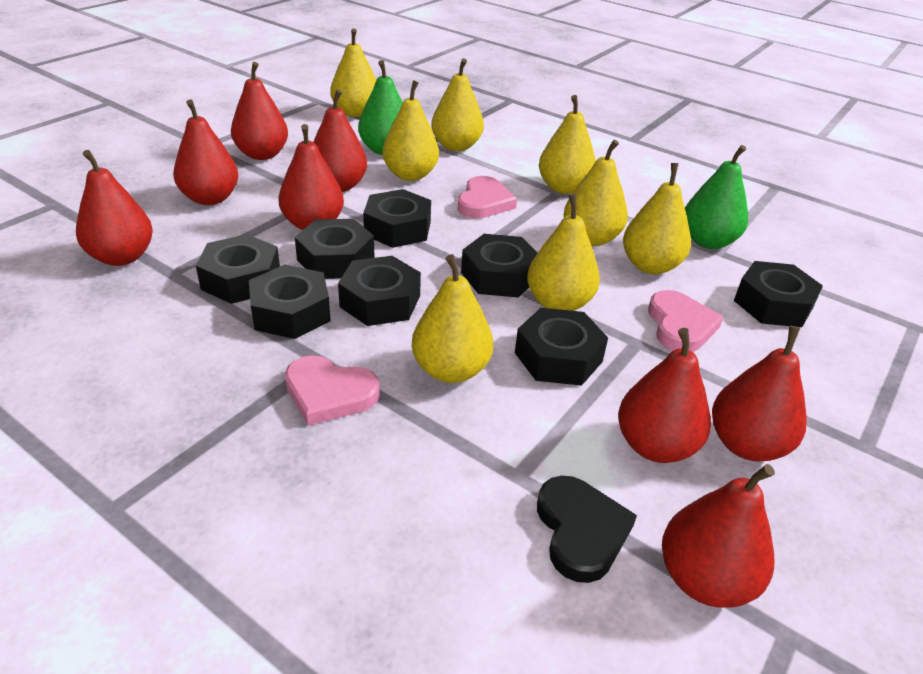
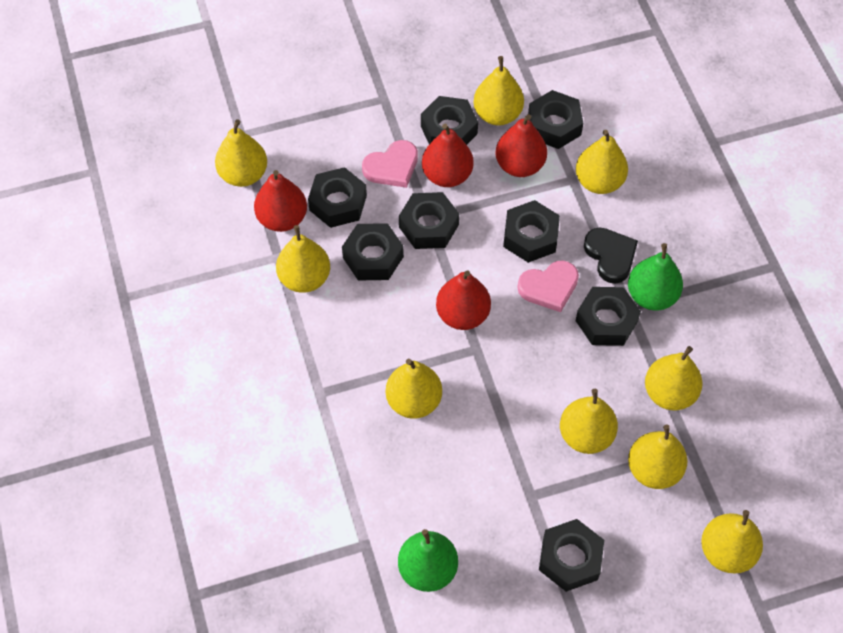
pink heart: [285,355,380,425] [457,176,517,218] [648,290,723,352] = 3 -> [362,140,418,188] [517,260,579,312] = 2
red pear: [76,150,153,266] [173,100,238,205] [231,62,288,160] [278,124,344,230] [314,89,367,192] [618,328,711,463] [662,464,775,608] [712,326,807,462] = 8 -> [254,170,307,232] [422,124,474,187] [436,271,491,330] [495,114,547,177] = 4
yellow pear: [330,28,376,117] [382,80,439,181] [412,254,493,383] [431,58,484,151] [527,194,600,311] [539,95,596,194] [564,140,628,246] [623,163,691,274] = 8 -> [215,119,267,187] [276,225,330,293] [386,359,442,419] [473,56,524,125] [560,389,618,454] [576,130,628,194] [628,425,687,489] [645,346,703,411] [701,510,763,573] = 9

